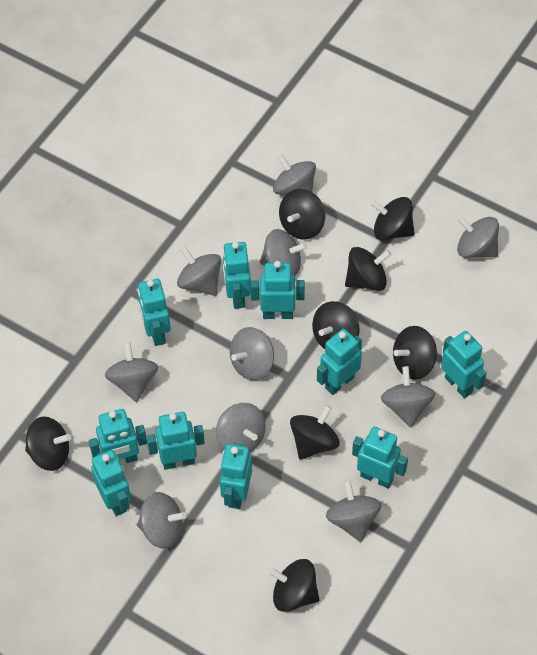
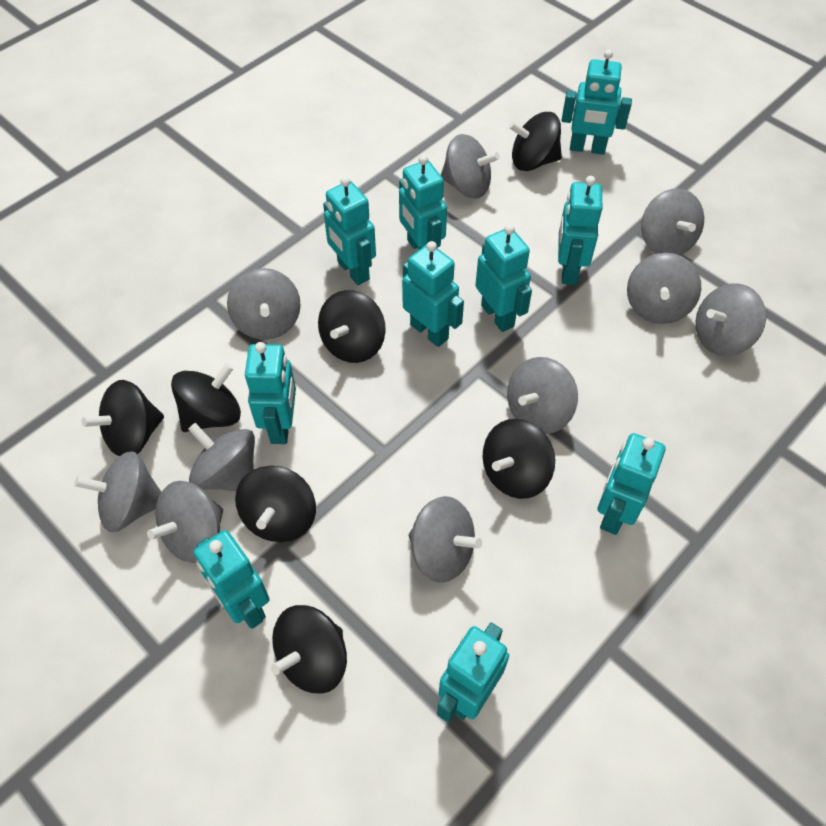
black spinning top: [25,416,71,471] [268,559,320,612] [279,189,325,240] [290,405,339,460] [312,301,360,349] [345,247,391,291] [371,197,415,240] [393,326,437,380] = 8 -> [81,380,164,456] [171,363,241,432] [235,466,316,542] [271,605,347,694] [318,290,386,363] [483,419,555,499] [509,112,562,171] = 7

